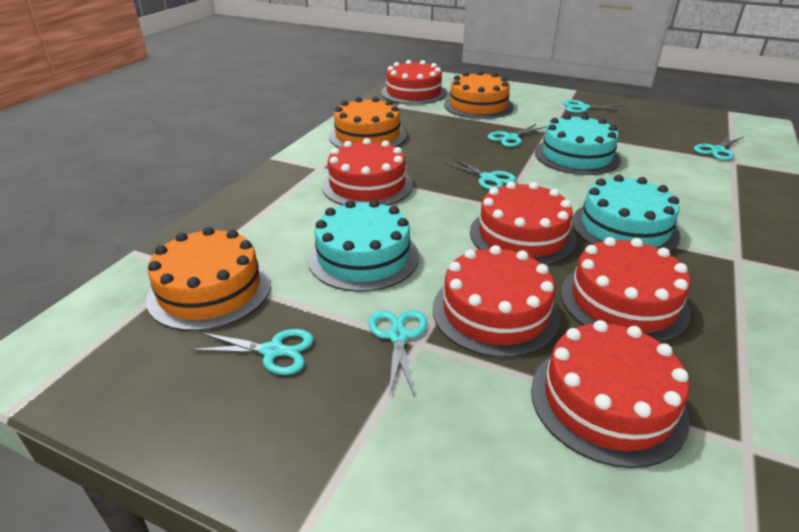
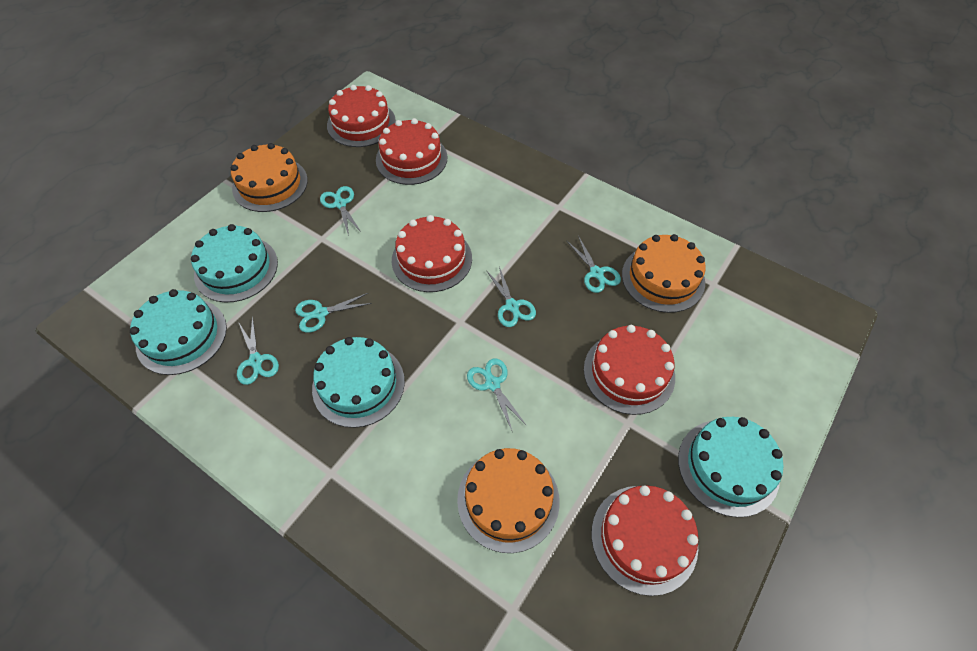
red cake: [322,138,413,206] [381,60,447,105] [433,245,560,357] [470,181,577,265] [531,320,690,468] [561,237,691,343] = 6 -> [327,85,396,147] [376,118,447,185] [392,215,472,292] [584,325,675,415] [591,485,698,596] = 5
turquoise cake: [308,200,419,292] [535,114,620,175] [572,175,680,252] = 3 -> [130,289,227,375] [191,224,278,302] [312,337,405,428] [678,417,784,517] = 4

